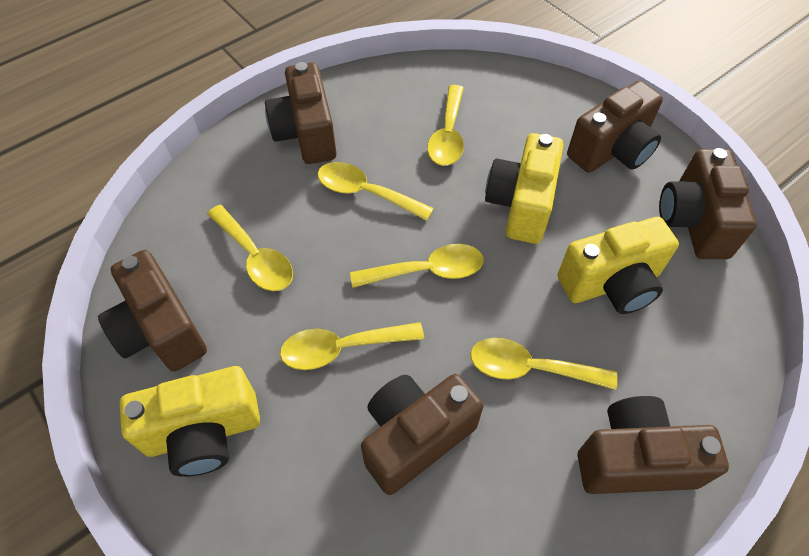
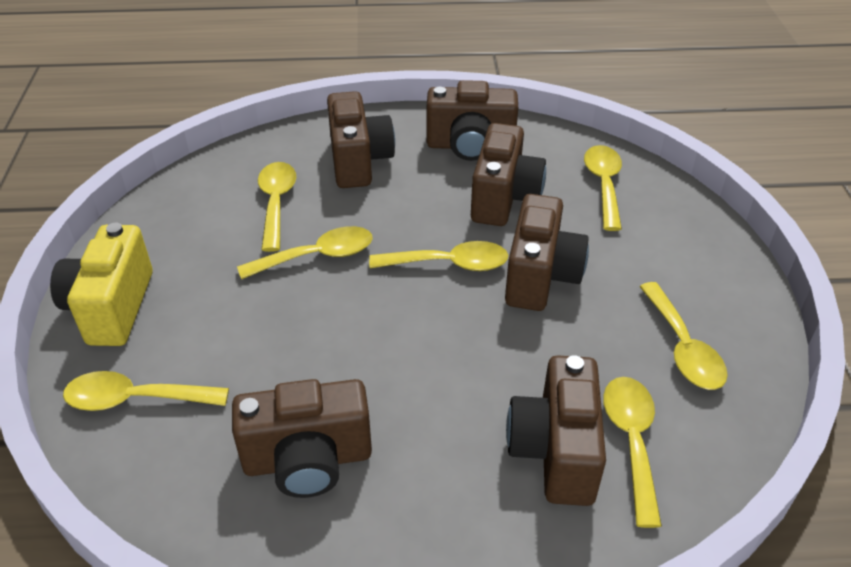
yellow camera: [120,366,260,477] [485,133,564,244] [557,217,679,314] = 3 -> [50,223,153,346] = 1
yellow spoon: [207,205,293,291] [280,322,424,370] [317,162,434,221] [350,244,484,288] [427,85,464,166] [470,338,618,390] = 6 -> [63,371,229,411] [237,226,373,279] [258,162,296,252] [369,241,508,271] [584,145,622,231] [603,377,662,528] [639,282,728,390] = 7

